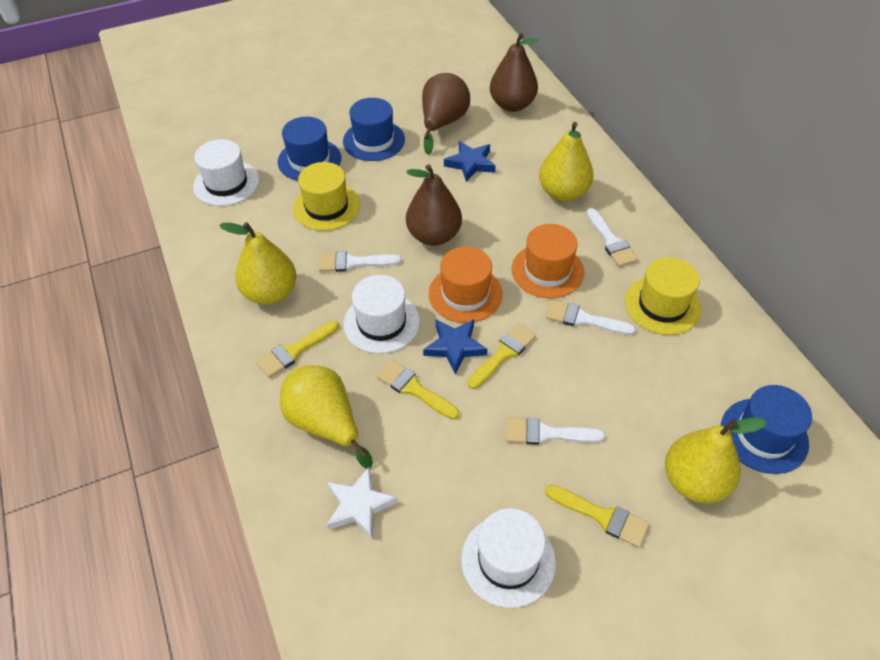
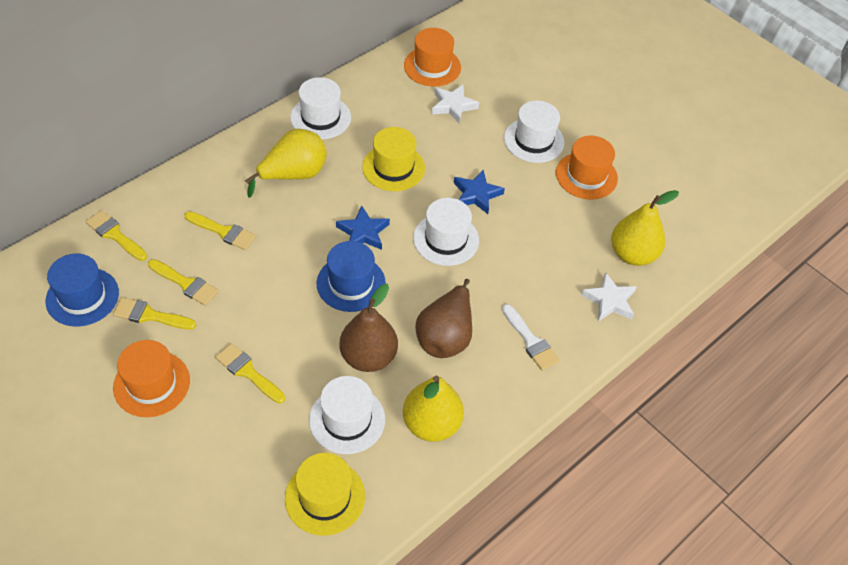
blue hat: [278,117,341,181] [343,98,405,161] [721,385,812,474] = 3 -> [45,253,119,327] [317,241,386,312] = 2
brown pear: [406,164,462,246] [422,73,470,155] [490,33,538,112] = 3 -> [339,284,398,372] [415,279,472,358] = 2
orange hat: [429,247,503,323] [512,224,584,298] = 2 -> [113,340,190,417] [404,28,461,87] [556,136,618,200] = 3
white brush: [318,251,402,272] [506,418,605,445] [546,300,636,335] [587,208,638,267] = 4 -> [502,304,560,371] = 1
white hat: [193,139,259,206] [344,275,420,354] [461,508,556,608] = 3 -> [290,77,351,139] [309,376,385,454] [413,198,479,266] [504,101,564,163] = 4
white star: [327,467,398,539] = 1 -> [432,84,479,123] [581,272,637,322] = 2
yellow brush: [256,321,339,378] [377,360,459,420] [467,323,536,389] [545,485,649,548] = 4 -> [86,210,147,261] [113,297,196,330] [148,259,219,306] [184,211,256,250] [215,343,285,404] = 5
yellow pear: [219,222,296,305] [280,365,373,469] [539,122,594,201] [665,417,767,503] = 4 -> [245,129,327,198] [403,376,464,442] [611,190,679,266] = 3

